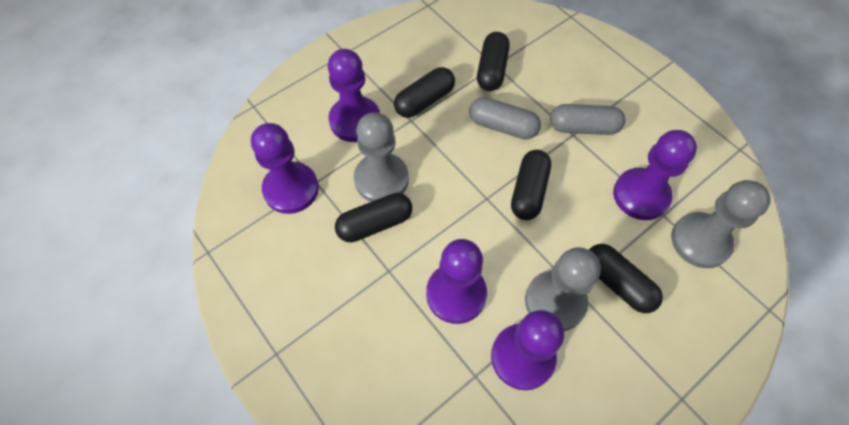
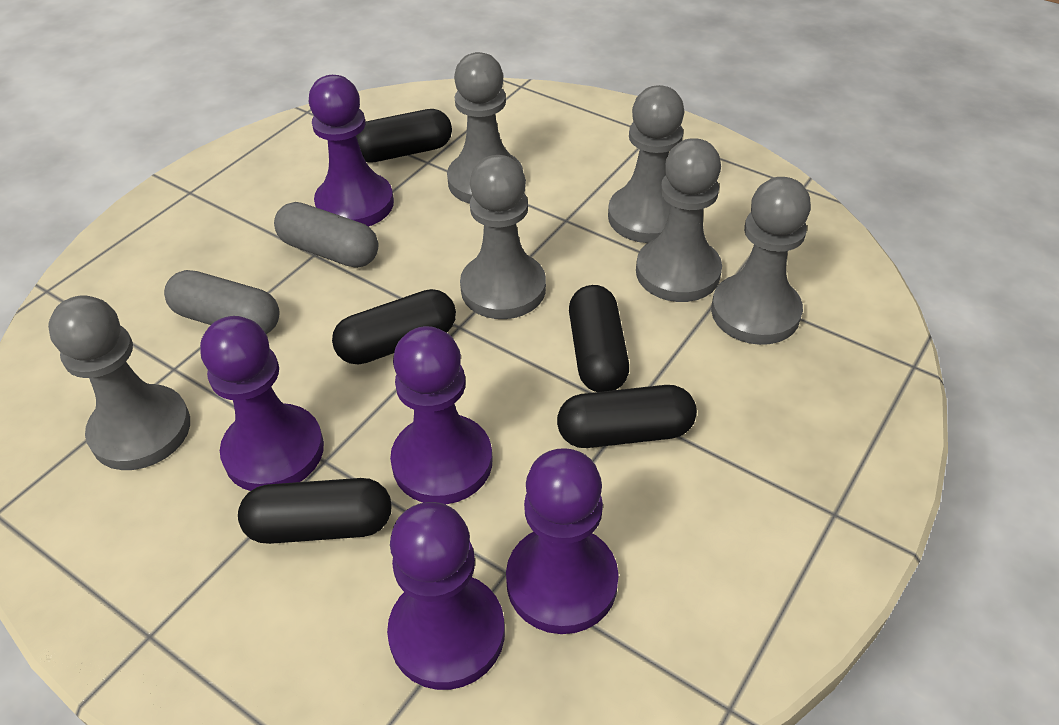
grey pawn: [354,112,409,202] [525,247,601,331] [671,180,771,268] = 3 -> [48,295,190,470] [447,52,523,204] [460,155,546,319] [608,85,684,243] [636,138,722,302] [711,177,811,345] = 6

